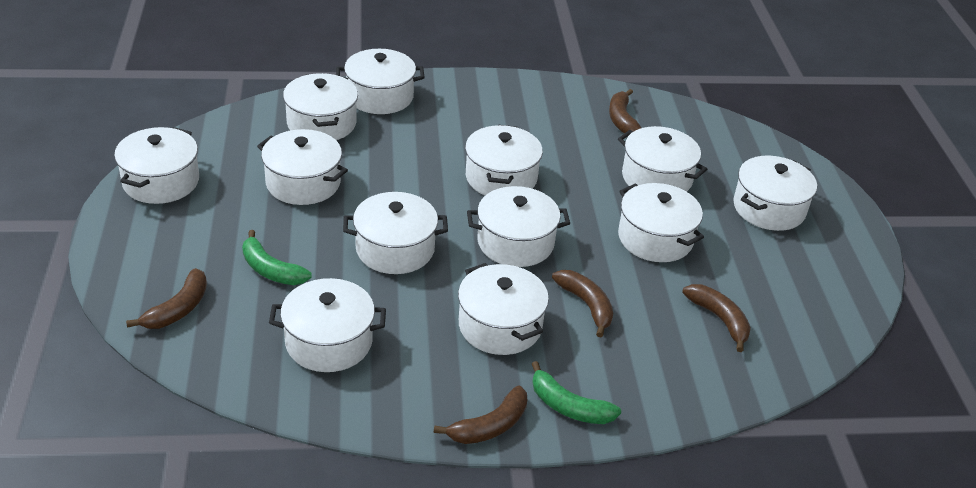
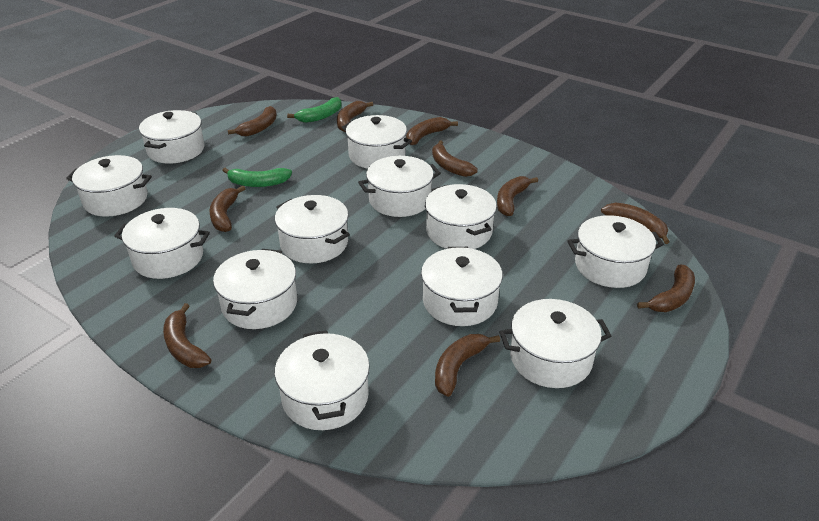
brown banana: [126,268,207,329] [434,386,527,444] [552,270,613,337] [609,89,641,133] [682,284,751,352] = 5 -> [163,303,211,368] [209,186,245,232] [228,106,277,137] [337,101,373,132] [406,117,458,145] [432,141,478,177] [435,334,500,397] [497,176,538,216] [601,203,669,244] [637,264,695,312] = 10

